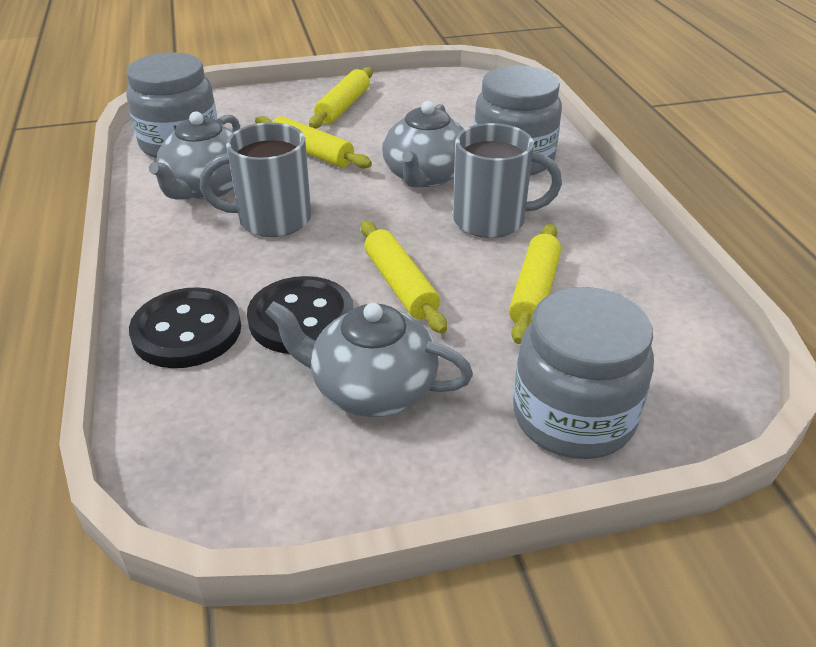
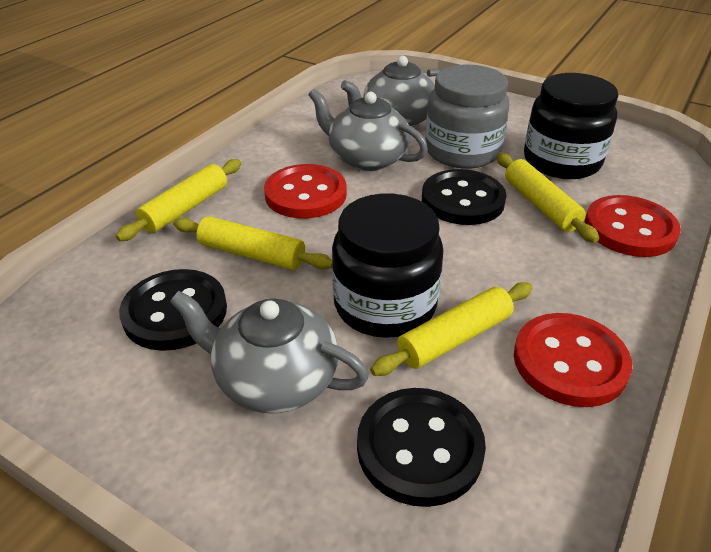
black button: [129,287,241,368] [247,276,354,354] = 2 -> [119,269,227,351] [357,388,486,507] [422,169,507,225] = 3
black jar: none = 0 -> [332,193,443,338] [524,73,618,179] = 2
grey jar: [126,52,218,158] [474,66,562,176] [513,287,654,459] = 3 -> [425,65,509,169] = 1
grey mug: [200,122,311,237] [453,123,562,238] = 2 -> none = 0
red button: none = 0 -> [264,164,347,219] [514,313,632,407] [585,195,681,257] = 3

